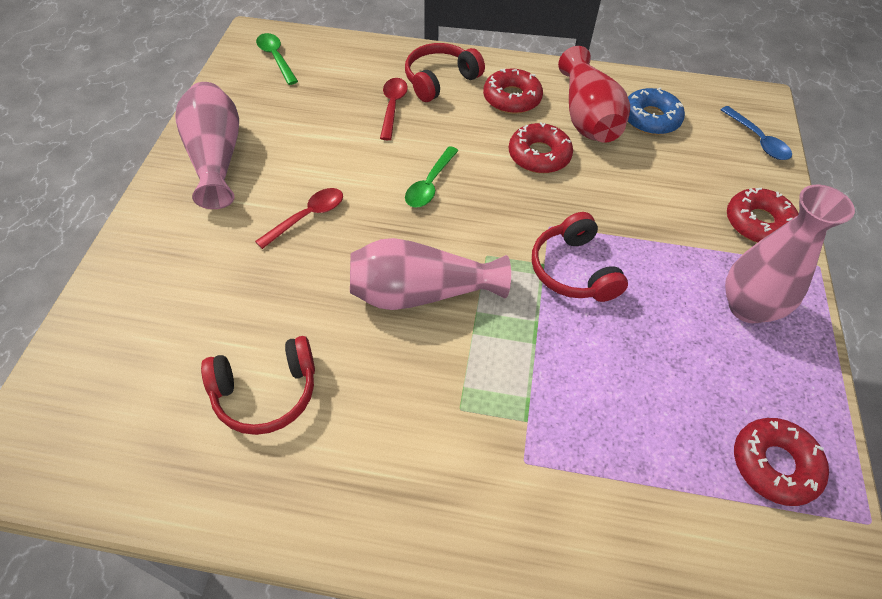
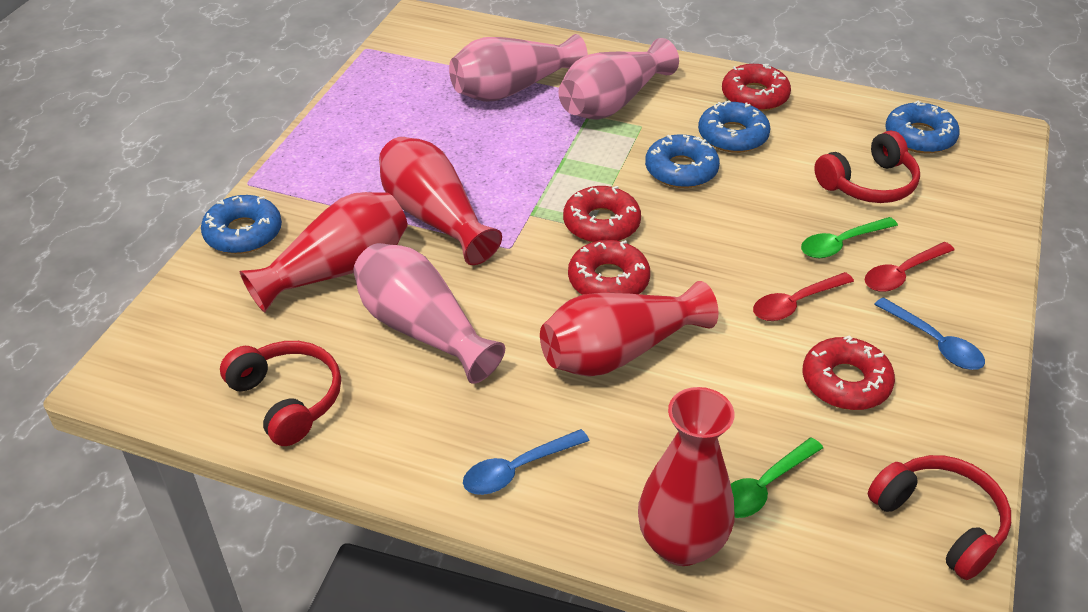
blue donut: [628,87,685,135] = 1 -> [201,195,282,254] [645,134,720,188] [698,101,771,153] [885,101,960,153] = 4
blue spoon: [721,106,792,160] = 1 -> [463,429,589,495] [874,297,985,370] = 2
red vase: [558,46,630,143] = 1 -> [240,192,408,312] [379,137,502,265] [540,281,719,377] [638,387,734,566] = 4

